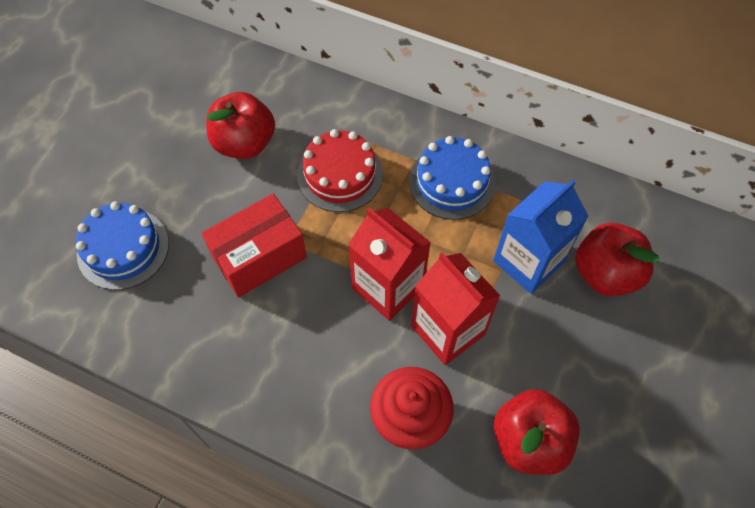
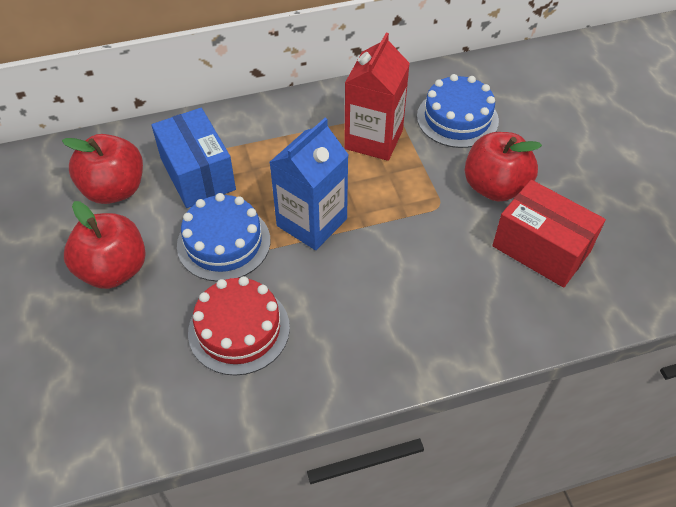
blue box: none = 0 -> [151,108,236,208] = 1
red carton: [348,208,431,321] [411,252,500,365] = 2 -> [344,33,410,161] = 1
red cupcake: [370,367,454,449] = 1 -> none = 0

